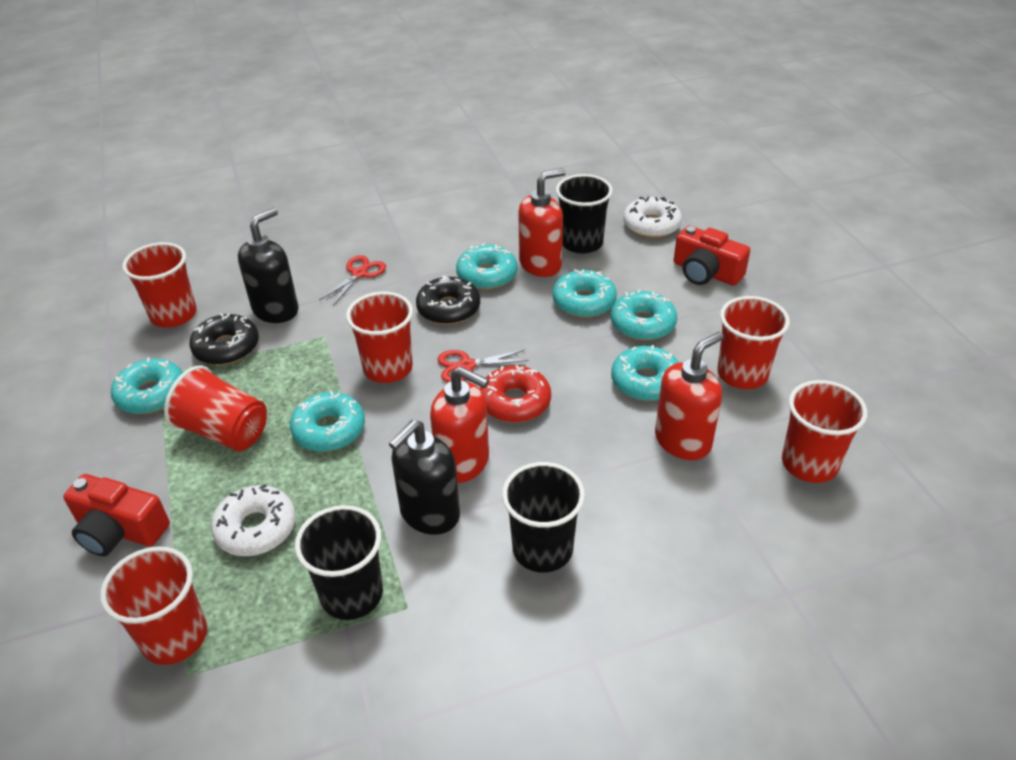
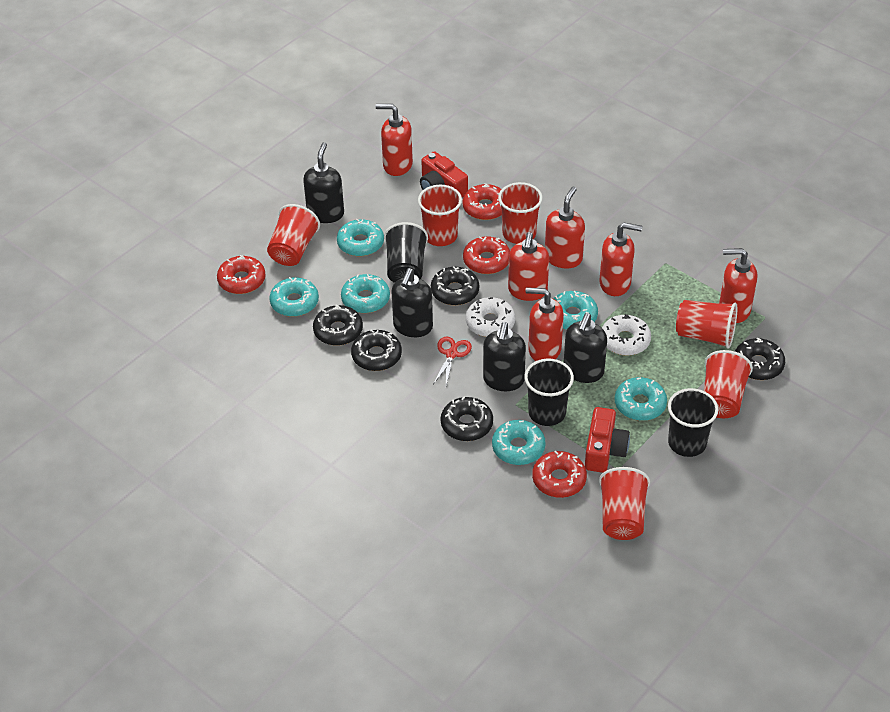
black donut: [189,313,259,365] [416,276,480,325] = 2 -> [313,305,363,346] [351,330,402,371] [431,267,479,305] [441,396,493,441] [735,338,785,380] = 5
black soap dispenser: [238,208,299,323] [389,420,460,535] = 2 -> [303,142,344,223] [391,268,433,337] [483,322,526,391] [564,313,607,383] = 4
red donut: [480,365,551,422] = 1 -> [217,255,266,294] [462,183,502,220] [463,236,510,274] [532,451,587,498] = 4
red scissors: [319,255,386,305] [438,350,529,383] = 2 -> [433,336,472,385] = 1
red soap dispenser: [430,366,489,483] [518,168,566,277] [655,332,724,460] = 3 -> [376,104,413,176] [508,232,549,301] [525,287,564,361] [545,187,585,269] [599,223,642,296] [719,248,757,323] = 6

